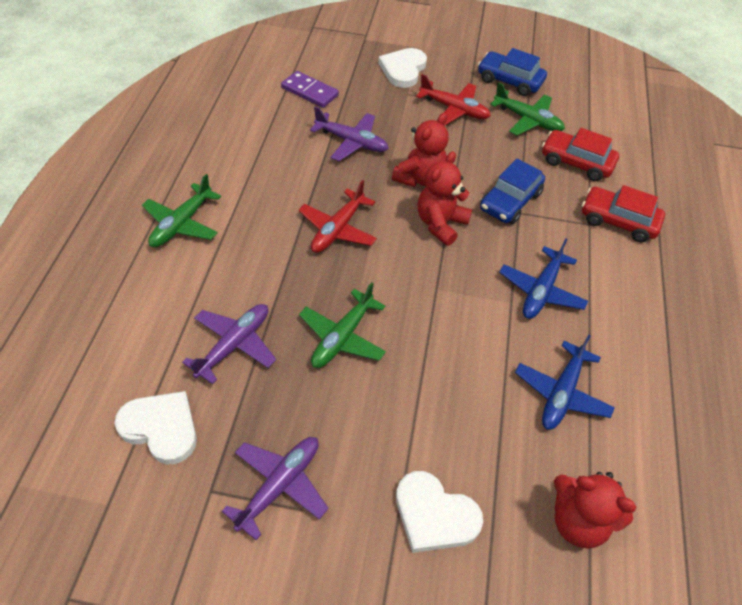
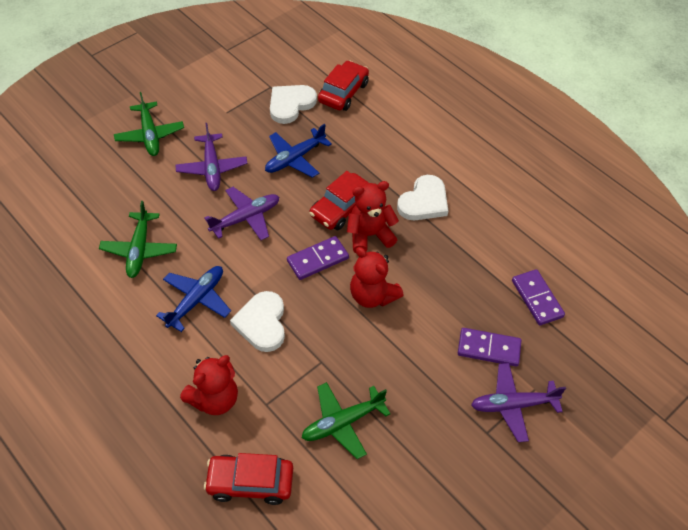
blue car: [478,48,547,96] [480,159,545,224] = 2 -> none = 0
purple domino: [281,71,339,108] = 1 -> [287,236,349,280] [458,328,521,367] [512,269,565,325] = 3
red car: [542,128,619,181] [582,185,665,243] = 2 -> [204,453,293,505] [309,171,369,230] [318,61,369,111] = 3
red plane: [298,180,377,253] [416,74,491,126] = 2 -> none = 0

